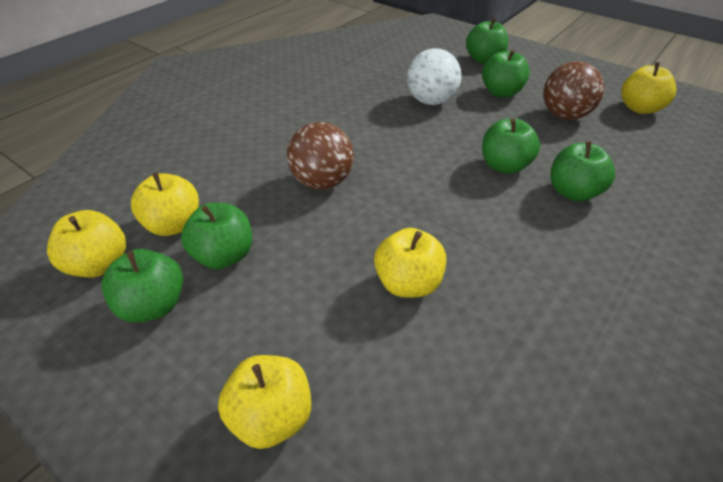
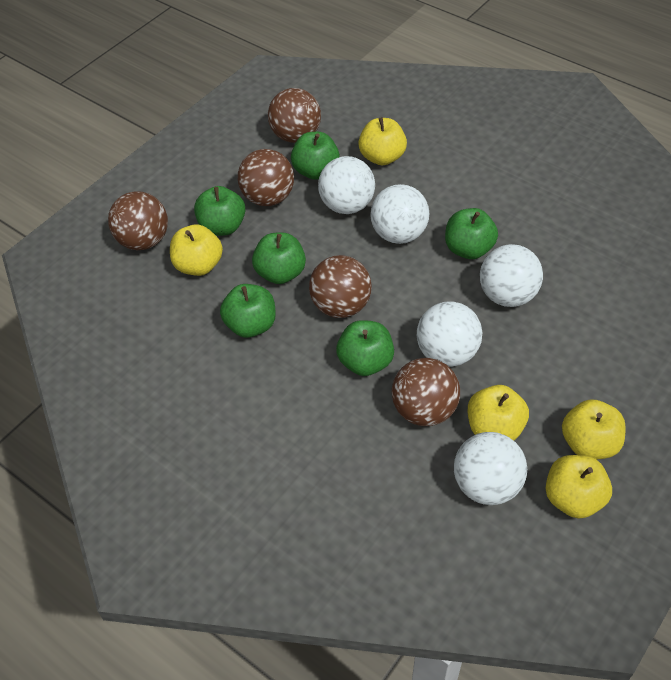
brown ball: [287,122,354,189] [543,61,604,120] = 2 -> [108,191,168,250] [238,149,294,206] [268,88,321,143] [309,255,372,318] [392,358,460,426] = 5
white ball: [407,48,461,105] = 1 -> [318,156,375,214] [370,184,430,244] [417,301,482,367] [454,432,527,505] [480,244,543,307] = 5

